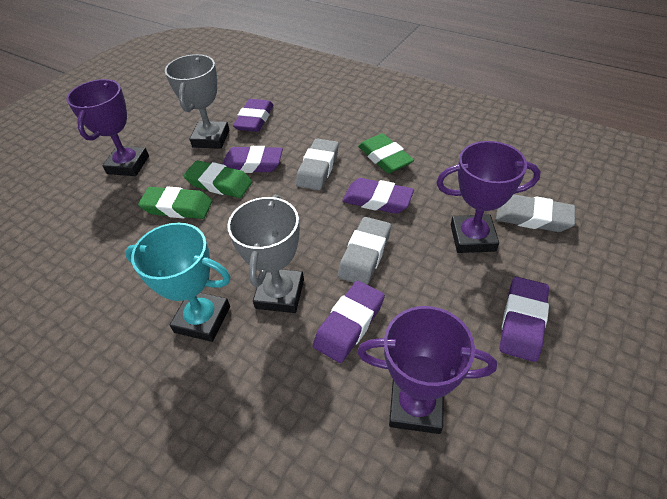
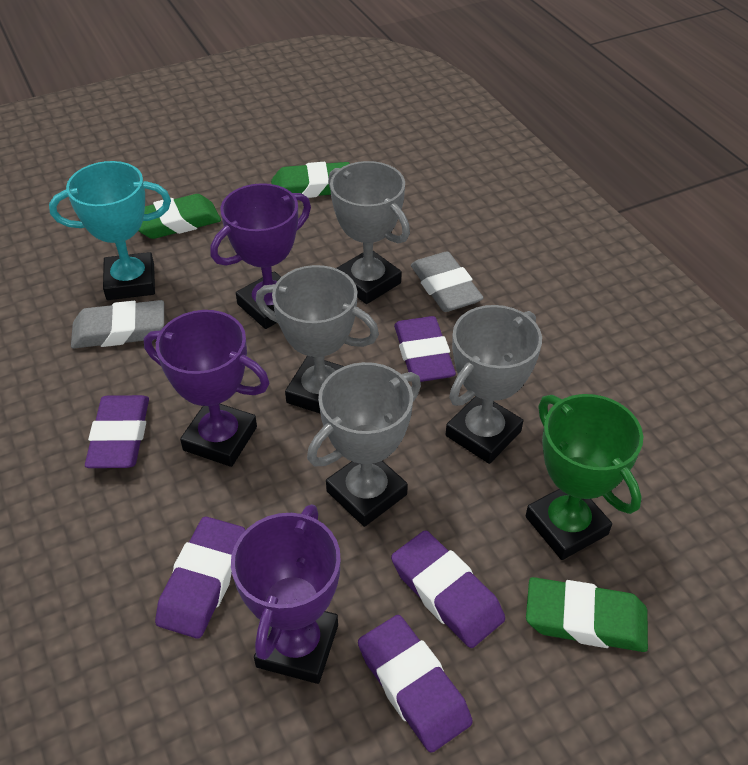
green trophy: none = 0 -> [526,394,643,560] = 1
grey eraser: [296,139,339,190] [338,217,391,285] [496,194,575,232] = 3 -> [71,300,164,348] [411,252,483,312] = 2
grey trophy: [165,54,229,149] [227,195,304,313] = 2 -> [256,265,379,413] [307,362,421,527] [328,161,410,304] [446,305,542,464] = 4

